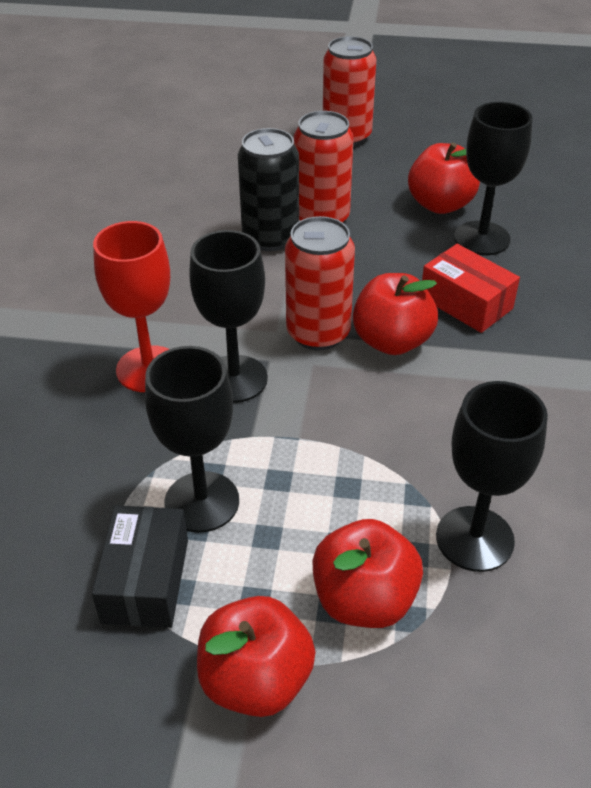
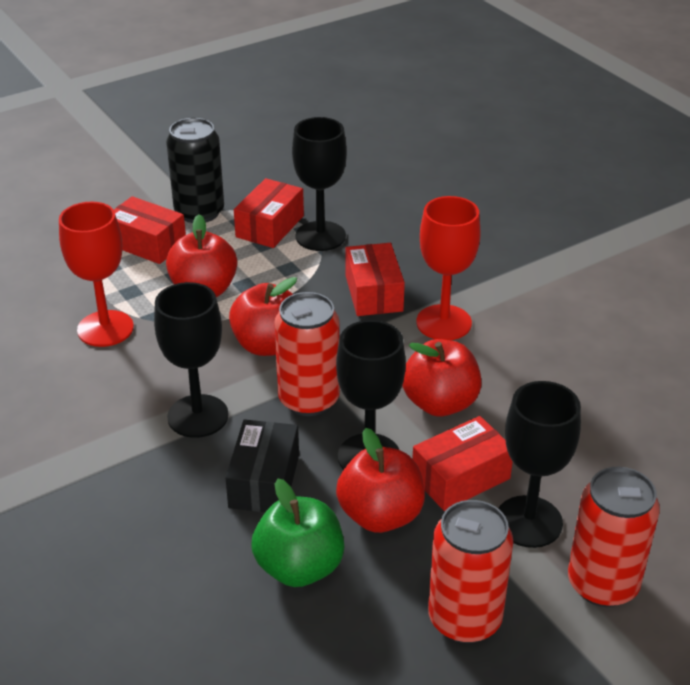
green apple: none = 0 -> [251,479,344,587] = 1
red box: [422,244,520,333] = 1 -> [114,196,186,264] [234,178,304,248] [345,243,405,316] [412,416,513,511] = 4
red goblet: [93,221,170,392] = 1 -> [59,202,134,347] [416,196,481,340] = 2

